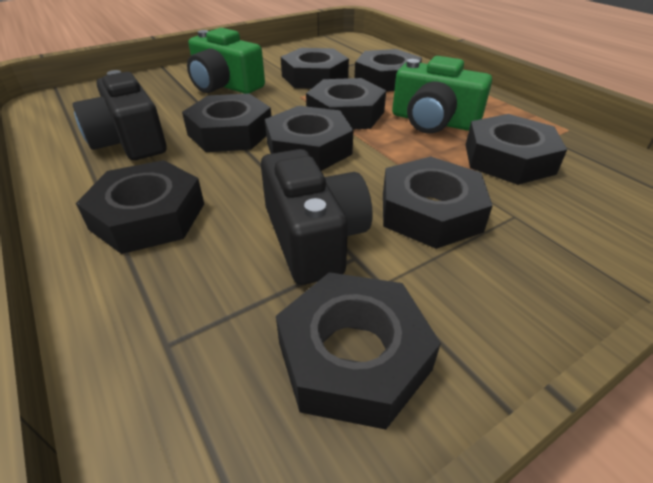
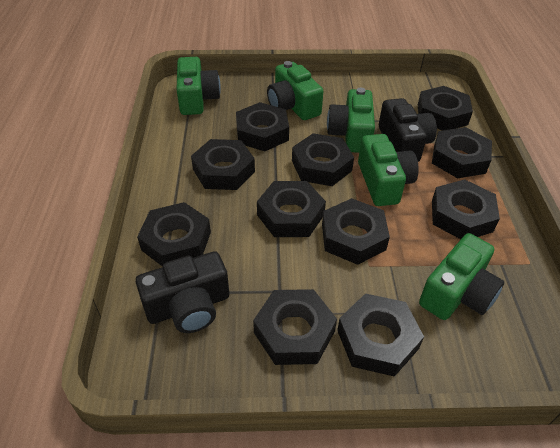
black nut: [76,160,204,254] [182,94,271,152] [265,106,354,171] [276,272,441,430] [281,48,349,89] [306,78,386,129] [355,49,422,92] [383,156,493,249] [466,114,567,185] = 9 -> [137,202,211,267] [191,139,255,190] [236,102,289,151] [253,289,337,365] [257,181,326,237] [292,133,354,186] [322,198,390,265] [337,293,424,377] [418,86,473,131] [432,127,492,178] [432,179,500,239] = 11
green camera: [187,28,265,94] [392,56,492,133] = 2 -> [177,57,221,115] [267,61,323,120] [327,88,375,153] [358,134,419,206] [419,233,504,320] = 5

